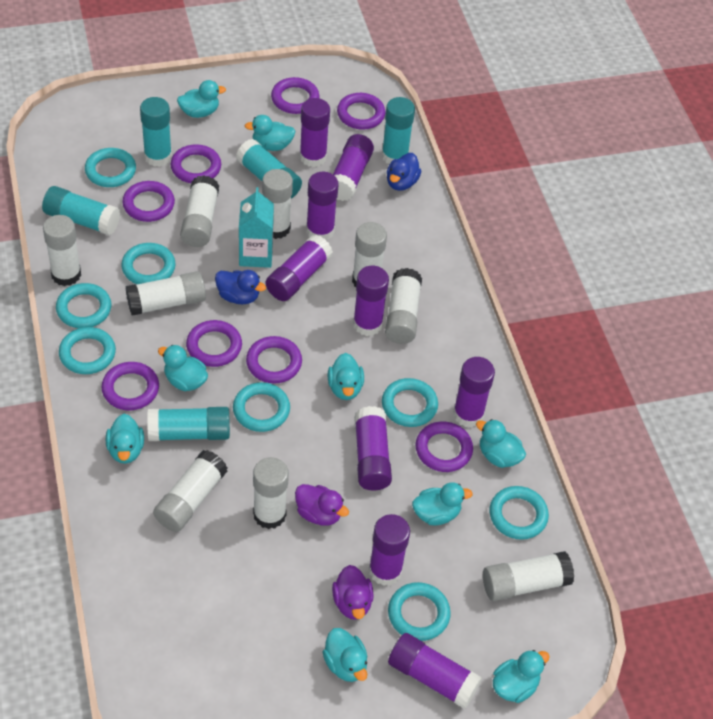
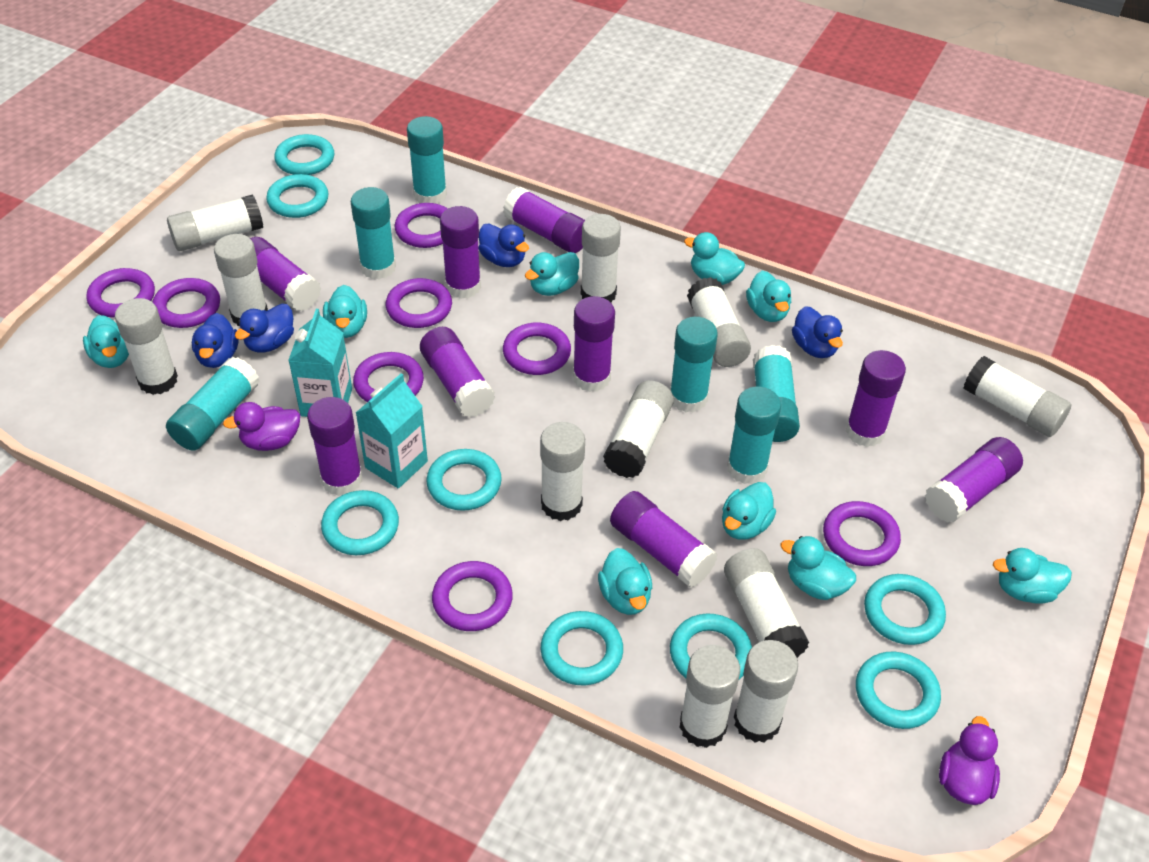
blue duck: [215,270,266,305] [387,153,421,191] = 2 -> [192,313,239,368] [235,304,294,353] [478,223,529,267] [792,306,843,358] = 4
turquoise carton: [239,187,274,268] = 1 -> [288,309,352,417] [356,373,428,488] = 2
turquoise glue stick: [42,186,120,235] [140,97,172,167] [147,407,230,441] [236,139,302,199] [381,97,415,164] = 5 -> [166,357,260,451] [351,187,396,279] [407,116,447,204] [670,317,718,412] [727,387,781,484] [753,345,800,442] = 6
white glue stick: [43,215,81,286] [125,271,206,316] [153,450,227,532] [180,175,219,247] [253,457,289,529] [262,169,293,239] [352,222,387,287] [385,268,422,344] [483,551,574,601] = 9 -> [115,298,178,395] [167,194,263,251] [214,234,268,326] [540,422,585,521] [581,214,621,303] [603,380,674,478] [679,645,740,748] [687,277,751,367] [724,548,809,658] [734,640,798,743] [964,356,1072,437] = 11

